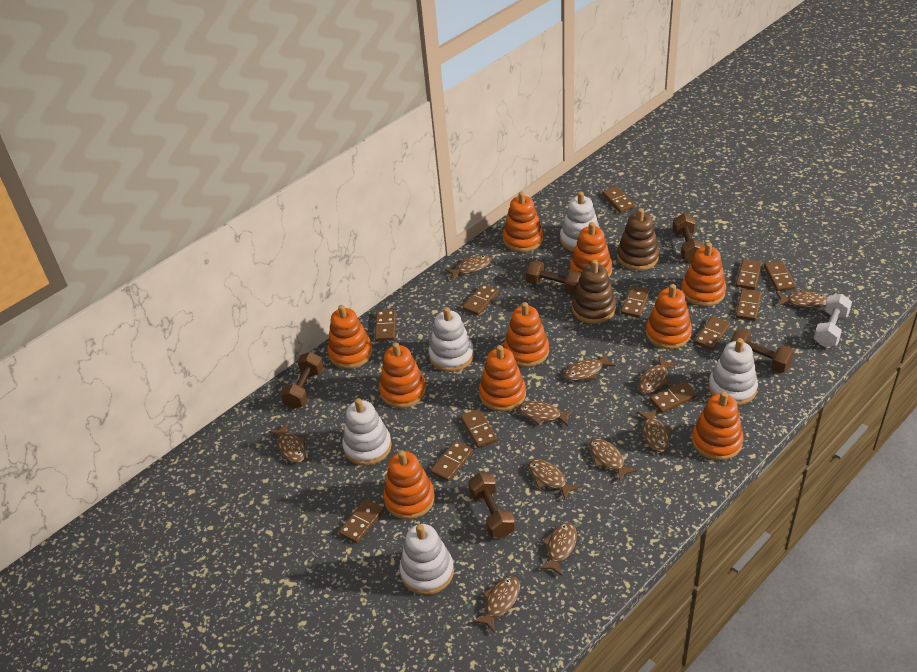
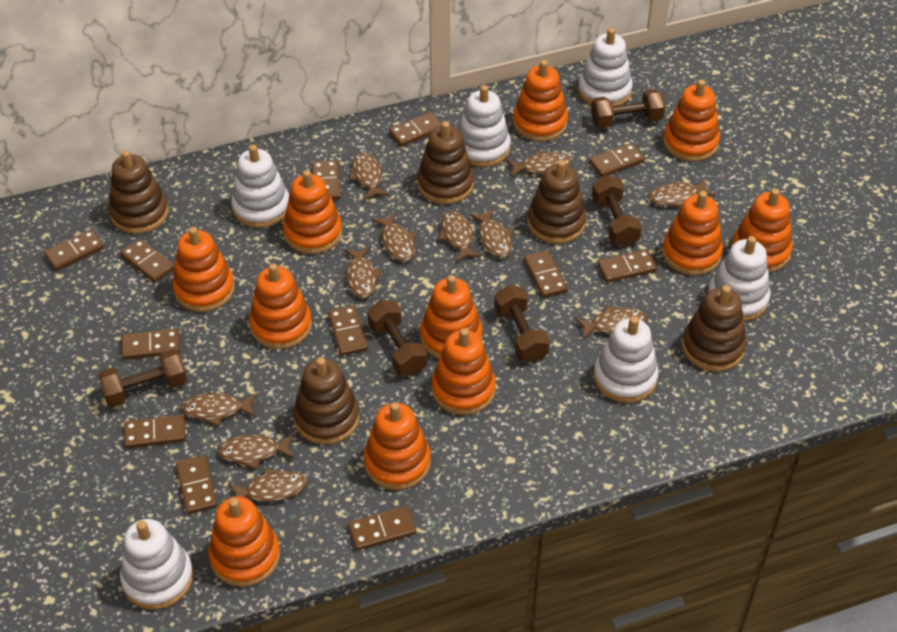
brown stacking toy: [572,260,616,324] [617,208,660,271] = 2 -> [109,150,169,234] [293,357,360,445] [417,121,474,204] [527,160,586,244] [682,285,746,371] = 5
orange stacking toy: [327,305,373,369] [379,343,426,408] [383,450,435,519] [479,345,526,411] [503,191,543,252] [504,302,549,367] [570,222,612,277] [646,284,692,349] [681,242,726,307] [692,391,744,461] = 10 -> [172,227,235,312] [208,497,280,587] [249,263,312,349] [283,170,342,254] [364,402,431,490] [420,275,483,359] [431,328,496,415] [513,60,568,141] [662,191,723,275] [663,79,720,162] [731,188,793,273] = 11
white dumbbell: [814,294,852,347] = 1 -> none = 0
white stacking toy: [342,398,392,465] [399,524,454,595] [429,307,474,372] [560,191,599,252] [708,338,758,406] = 5 -> [120,519,194,609] [232,144,289,228] [458,85,511,167] [578,28,633,106] [594,316,659,403] [708,236,770,321] = 6

